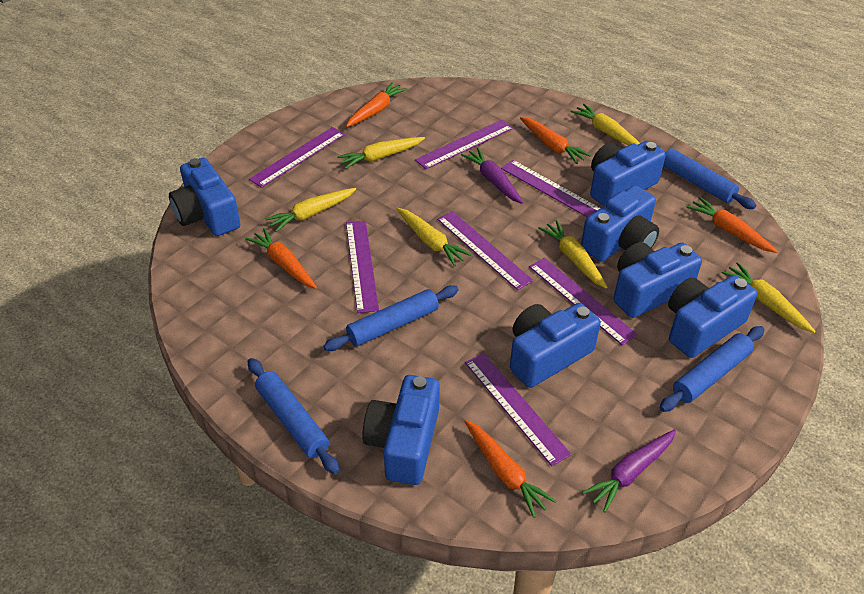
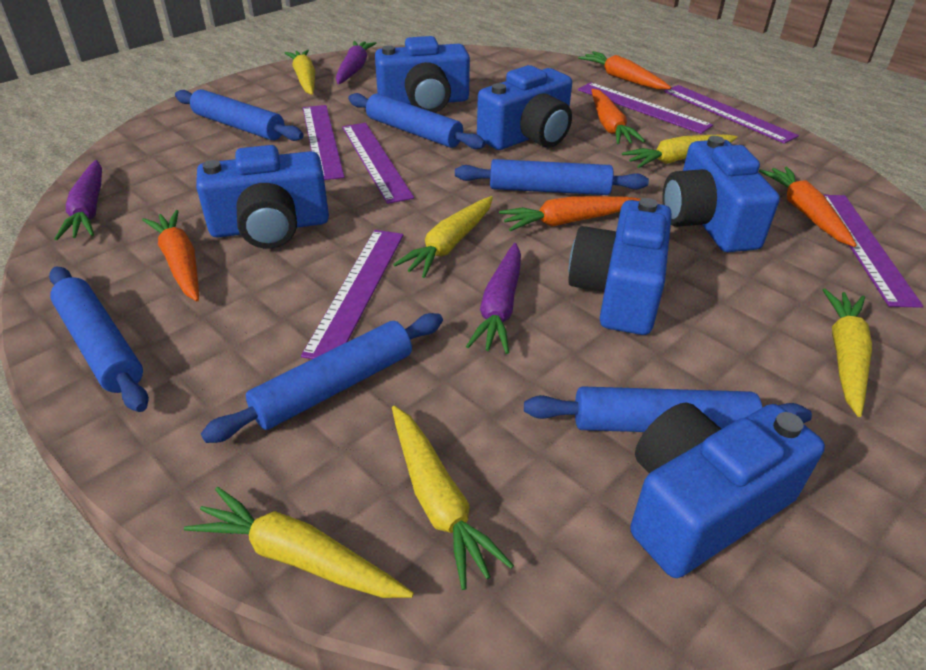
blue camera: [169,158,240,236] [362,375,440,485] [510,303,601,388] [581,185,659,262] [590,141,666,206] [613,242,702,318] [668,275,757,358] = 7 -> [196,145,329,249] [375,36,470,113] [477,65,572,150] [568,198,672,335] [630,403,825,578] [662,136,780,252] = 6
blue rolling pin: [248,358,339,474] [323,285,459,351] [657,145,756,209] [660,326,764,412] = 4 -> [49,267,149,412] [175,89,304,141] [201,313,443,443] [348,93,485,149] [455,159,649,195] [524,386,812,432] = 6
purple carrot: [461,148,523,204] [582,429,676,512] = 2 -> [55,160,102,240] [336,41,376,84] [466,243,521,354] = 3
purple ruler: [249,127,345,188] [346,221,379,313] [415,120,513,169] [437,211,533,290] [465,353,572,466] [501,160,600,217] [529,258,638,345] = 7 -> [301,230,403,359] [303,105,344,180] [342,123,414,204] [578,82,713,134] [664,85,799,144] [824,195,923,308] = 6

